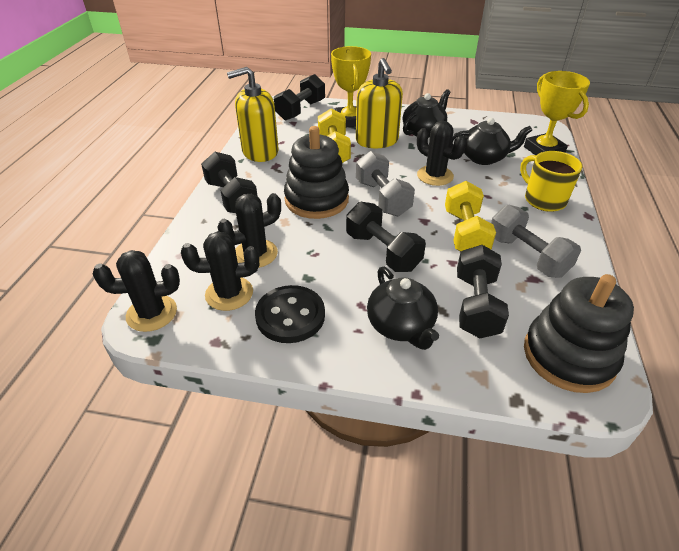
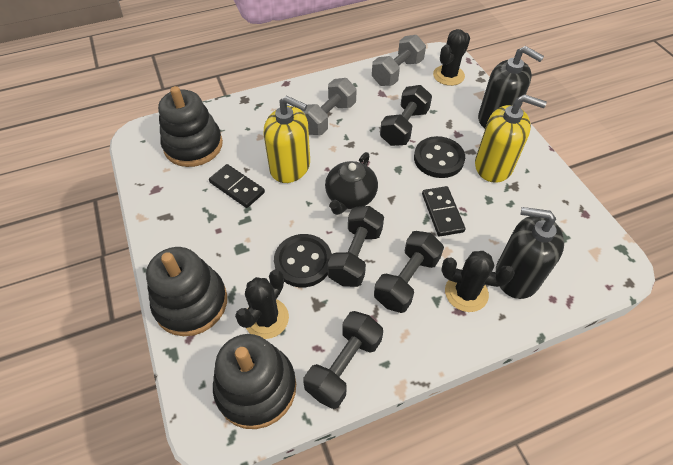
black button: [255,285,325,343] = 1 -> [274,234,332,287] [414,136,465,178] = 2
black cactus: [93,250,180,332] [181,231,259,311] [217,193,281,268] [417,121,466,186] = 4 -> [235,270,289,339] [433,29,470,86] [441,251,514,312] = 3
black domino: none = 0 -> [209,164,265,208] [422,186,465,236] = 2
black soap dispenser: none = 0 -> [478,46,544,128] [496,207,564,299] = 2
black stacking toy: [284,126,349,219] [524,274,634,393] = 2 -> [146,247,227,336] [158,86,223,167] [213,334,296,429] = 3
black teapot: [367,267,439,350] [403,89,451,138] [451,118,533,165] = 3 -> [325,152,378,215] = 1
yellow dumbbell: [318,108,351,163] [445,181,496,251] = 2 -> none = 0
yellow mug: [520,151,583,212] = 1 -> none = 0
yellow trophy: [331,46,371,127] [524,71,590,155] = 2 -> none = 0

